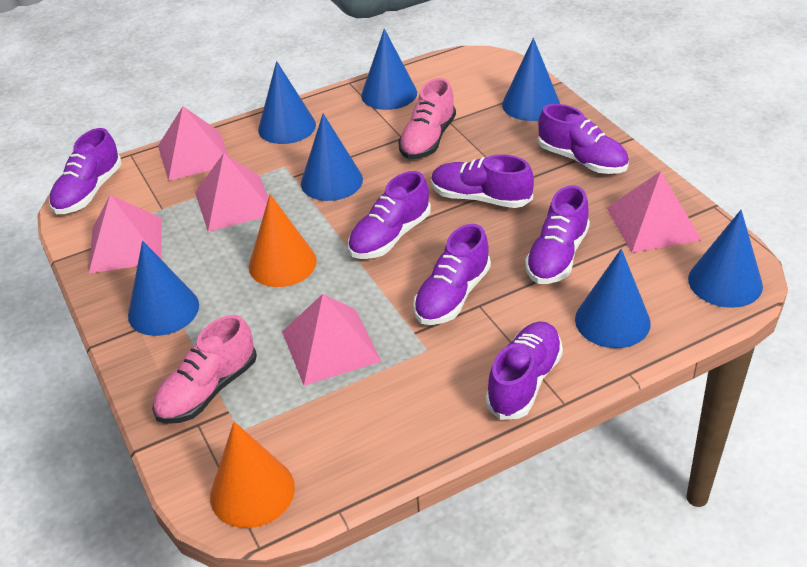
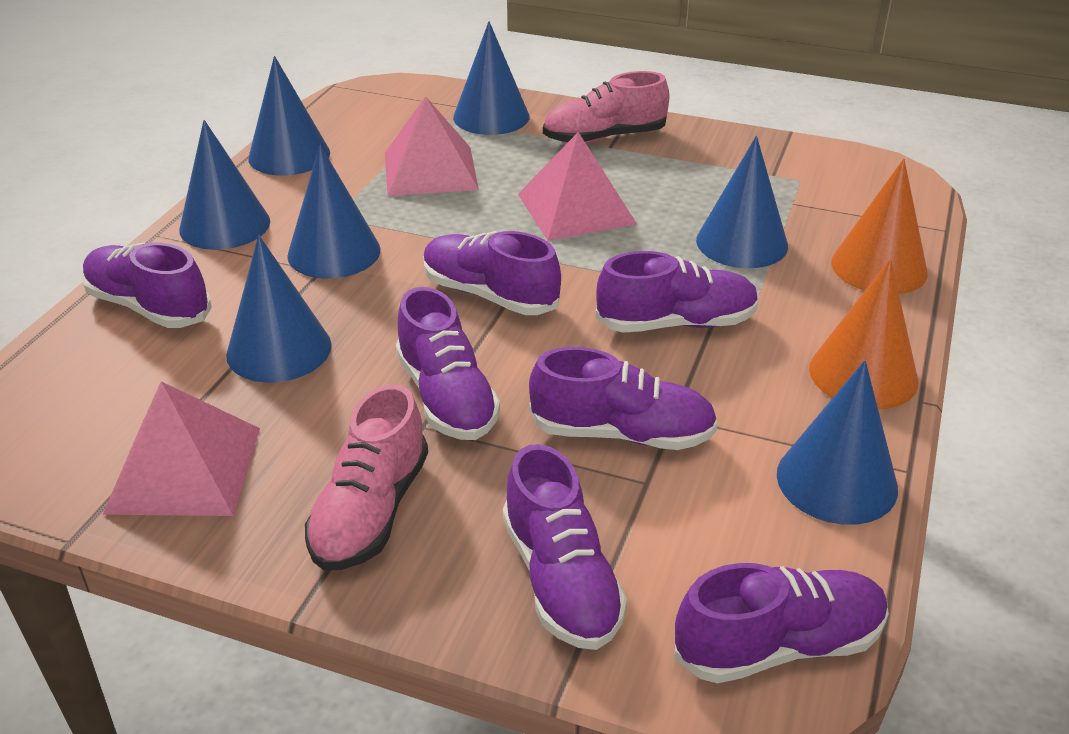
pink pyramid: [89,195,162,273] [158,106,229,181] [195,153,269,232] [282,294,381,386] [607,171,702,253] = 5 -> [103,381,260,516] [385,96,479,196] [518,132,637,240] = 3

